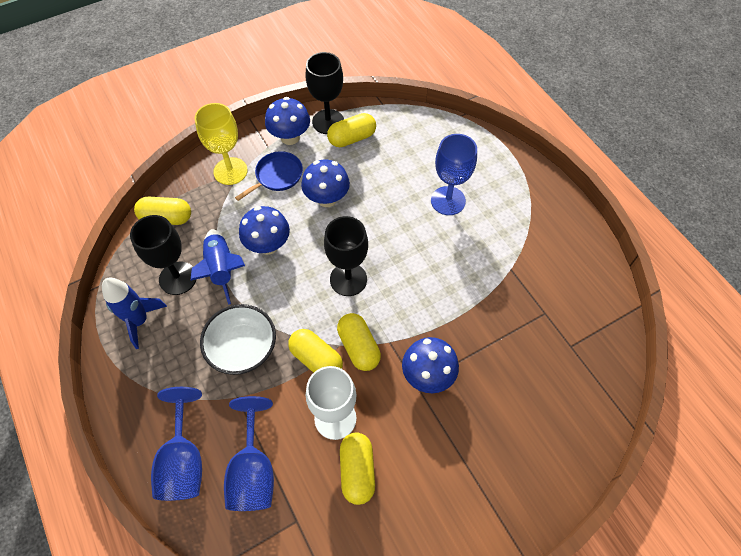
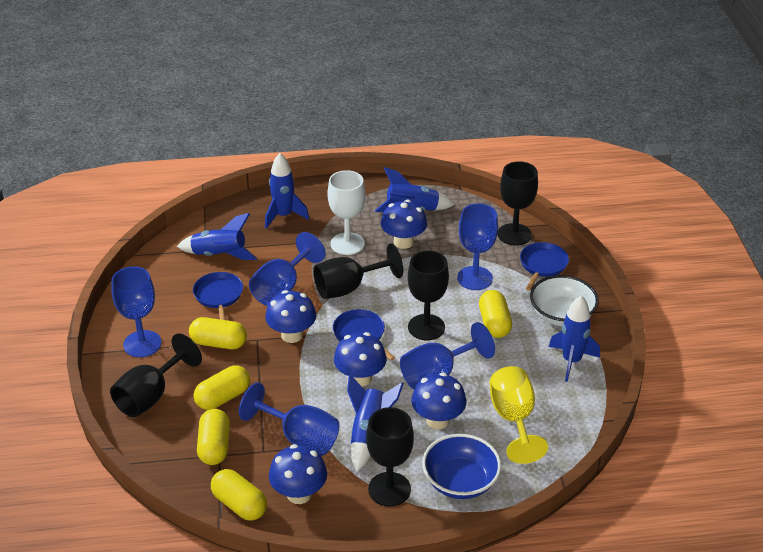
black goblet: [130,215,196,295] [306,52,344,134] [324,216,368,296] = 3 -> [110,333,202,418] [313,243,403,299] [366,407,414,507] [408,251,449,340] [498,161,538,246] = 5
blue bowl: none = 0 -> [422,434,501,499] = 1
blue goblet: [151,387,202,501] [224,396,274,511] [431,134,477,215] = 3 -> [111,266,161,357] [239,382,339,456] [249,232,326,306] [400,322,495,390] [457,203,498,290] = 5
blue mushroom: [239,206,290,255] [265,97,310,145] [301,159,350,207] [402,337,459,393] = 4 -> [265,290,316,343] [269,444,327,504] [334,332,387,387] [381,200,427,249] [411,373,466,429] = 5
blue pan: [235,151,303,201] = 1 -> [193,272,243,320] [333,309,395,360] [520,242,569,291] = 3
blue rocket: [102,278,167,349] [190,229,245,305] = 2 -> [177,213,257,260] [265,153,309,229] [347,374,404,472] [375,167,455,212] [549,295,600,382] = 5

